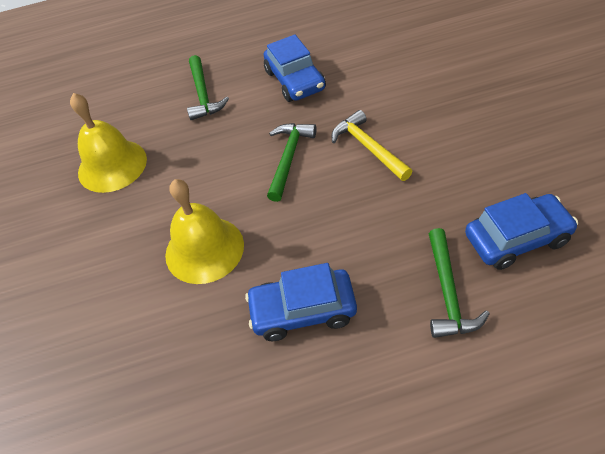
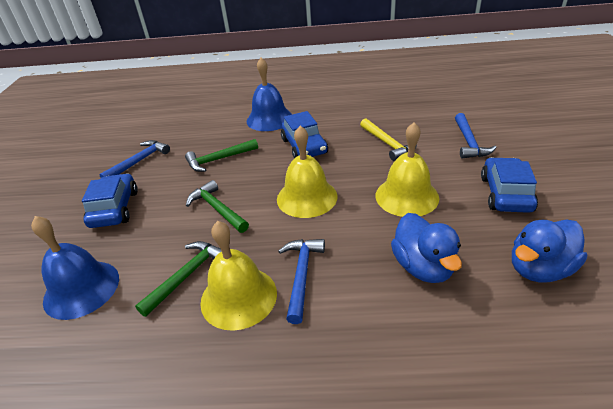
blue bell: none = 0 -> [31,216,119,320] [247,58,292,131] = 2
blue duck: none = 0 -> [391,213,462,283] [512,219,587,283] = 2
blue hammer: none = 0 -> [99,140,170,178] [278,239,325,324] [455,113,497,158] = 3
yellow bell: [70,93,147,193] [165,179,244,284] = 2 -> [200,221,277,331] [277,126,338,218] [376,122,439,217] = 3

